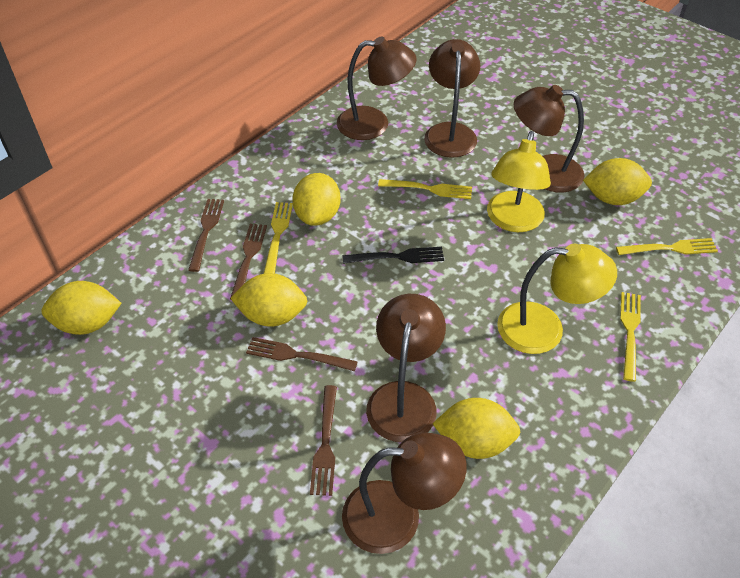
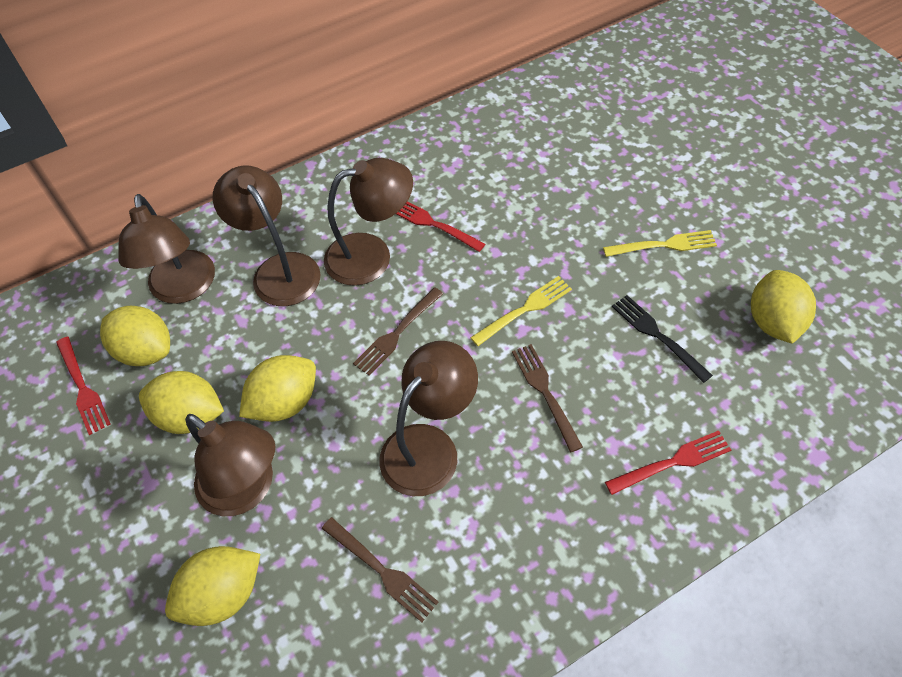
brown fork: [188,199,224,272] [230,224,267,300] [246,337,358,372] [310,385,337,496] = 4 -> [321,517,438,622] [353,287,443,375] [512,344,583,452] = 3
red fork: none = 0 -> [56,337,110,435] [396,201,485,252] [605,430,731,495] = 3
yellow fork: [264,202,293,274] [378,179,472,199] [616,238,718,255] [620,292,641,382] = 4 -> [470,276,572,346] [603,230,717,257] = 2
yellow lamp: [487,131,551,232] [497,244,617,354] = 2 -> none = 0

